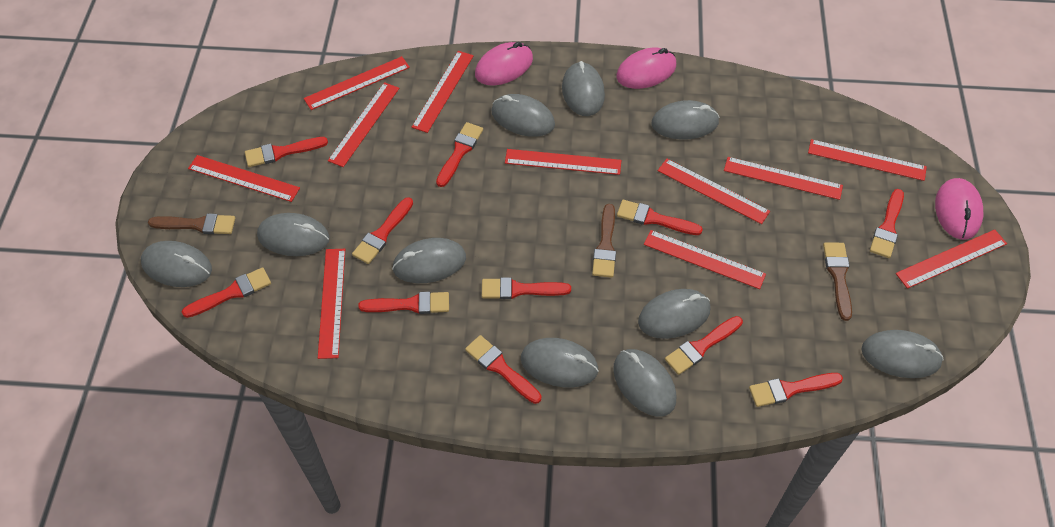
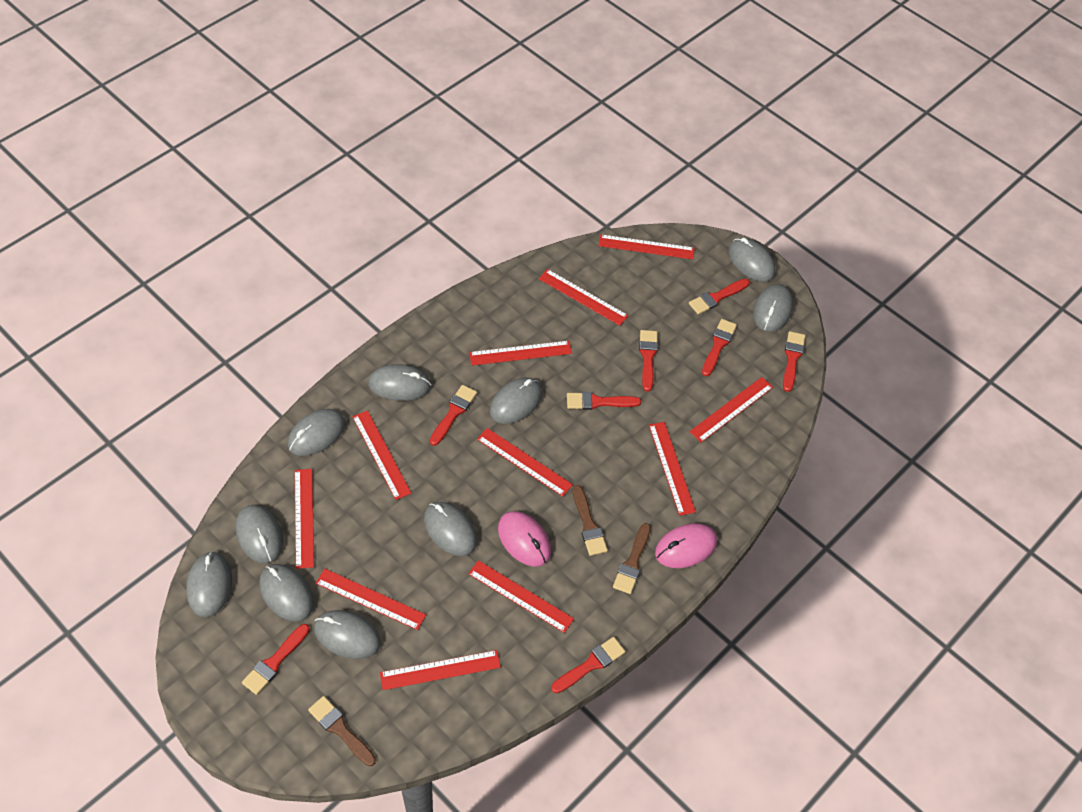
pink mouse: [475,42,533,86] [616,47,676,89] [935,178,983,240] = 3 -> [498,511,551,567] [655,523,717,568] = 2
red brush: [182,267,271,318] [245,137,328,167] [352,197,413,264] [358,292,449,314] [436,122,483,187] [465,335,541,404] [482,277,571,299] [617,200,703,235] [665,316,743,375] [749,373,843,407] [870,189,904,258] = 11 -> [242,624,310,695] [430,385,477,446] [551,637,625,694] [567,392,641,410] [639,330,658,392] [689,279,750,315] [702,319,737,376] [783,331,805,392] = 8

